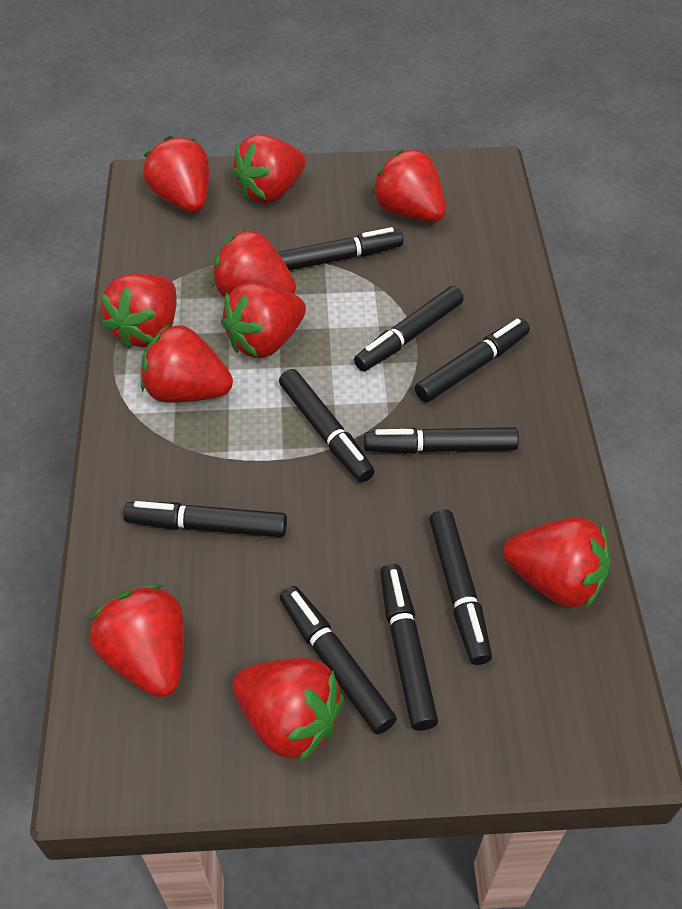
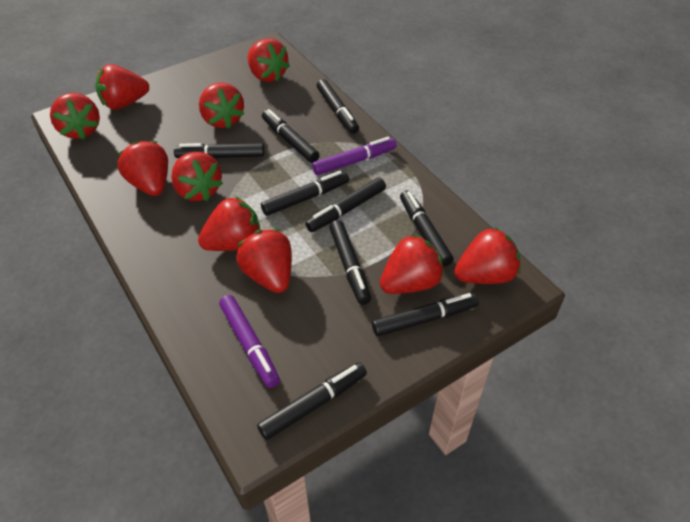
purple marker: none = 0 -> [219,295,280,388] [312,137,396,175] = 2

